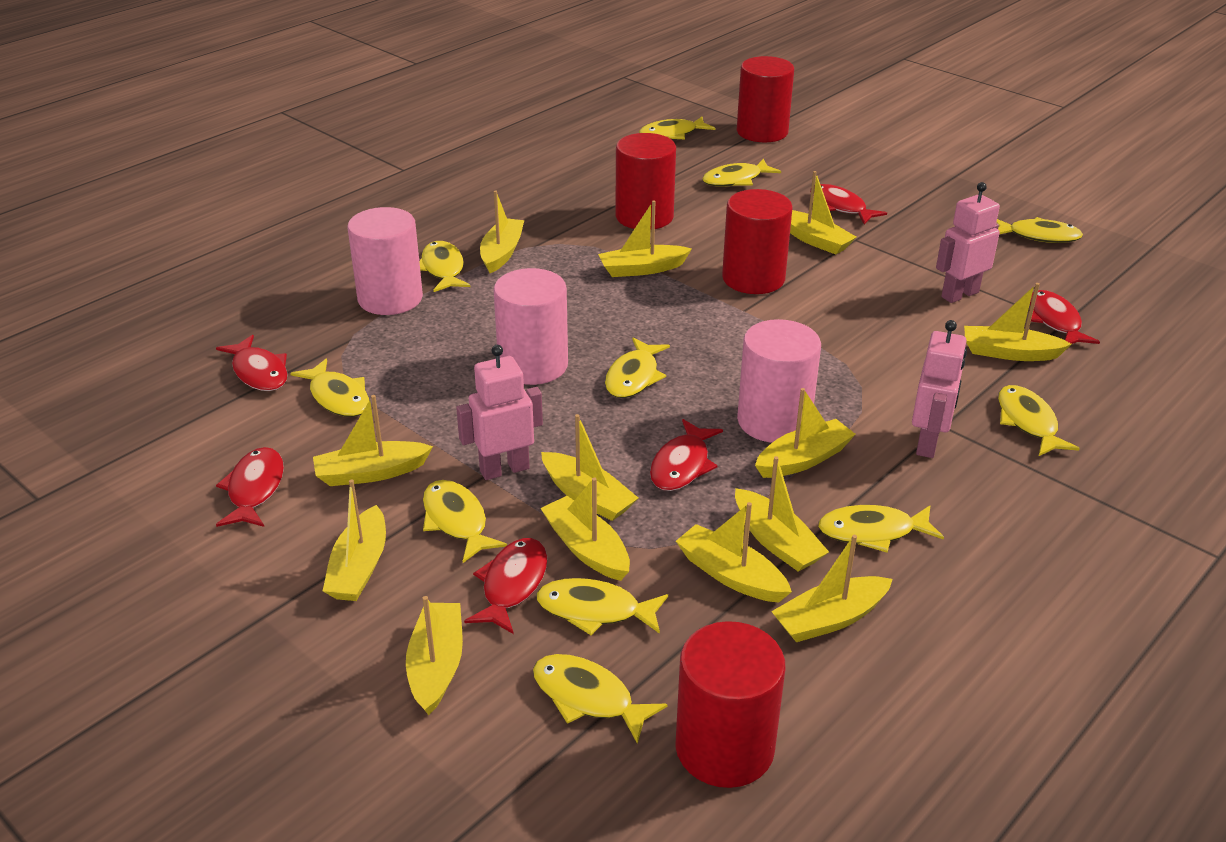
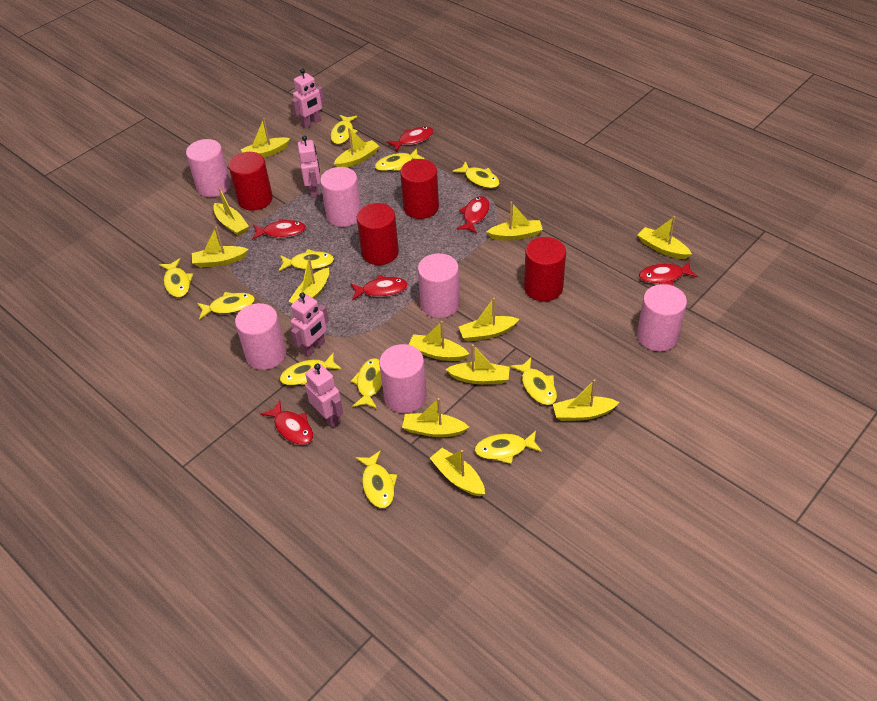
pink cylinder: [348,207,423,315] [494,268,568,385] [737,319,821,443] = 3 -> [186,139,231,197] [235,303,286,370] [320,167,361,227] [379,344,427,413] [418,253,460,318] [637,284,687,352] = 6
pink robot: [456,345,543,480] [912,320,967,458] [936,182,1000,303] = 3 -> [290,292,329,357] [292,68,325,128] [298,136,321,198] [305,363,343,428] = 4

